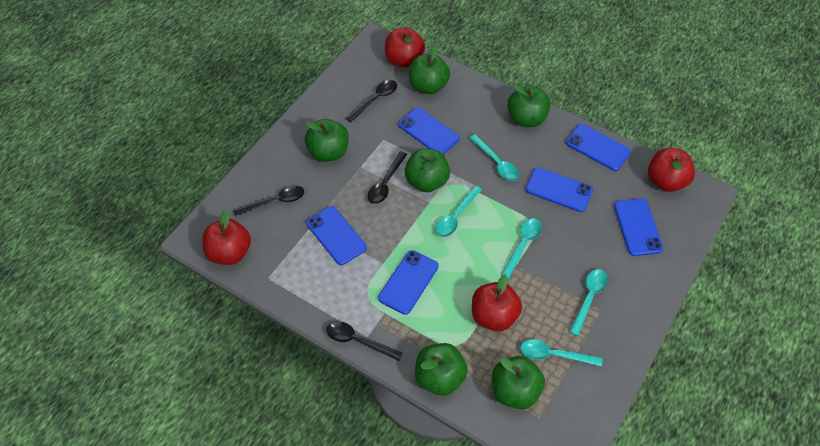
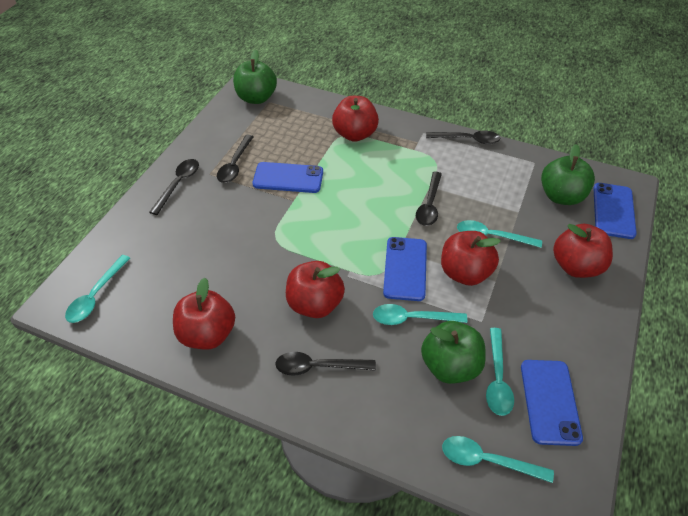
black spoon: [233,185,304,217] [326,321,403,361] [346,80,397,122] [367,151,407,204] = 4 -> [149,159,199,215] [217,135,254,183] [275,352,376,376] [416,172,442,226] [426,131,500,144] = 5
blue phone: [306,206,367,265] [378,250,439,315] [398,108,460,154] [525,167,593,212] [566,124,631,171] [614,198,663,256] = 6 -> [253,162,323,193] [383,237,427,301] [521,360,583,446] [593,183,637,239] = 4
green apple: [305,119,349,162] [405,149,450,192] [409,44,450,94] [415,343,468,396] [492,356,545,409] [507,84,550,127] = 6 -> [233,50,277,104] [421,321,486,384] [541,144,595,205] = 3
red apple: [202,210,251,265] [385,27,425,67] [472,274,522,331] [648,148,695,192] = 4 -> [173,278,235,349] [286,261,345,318] [332,96,379,142] [441,231,501,286] [553,224,613,278] = 5

